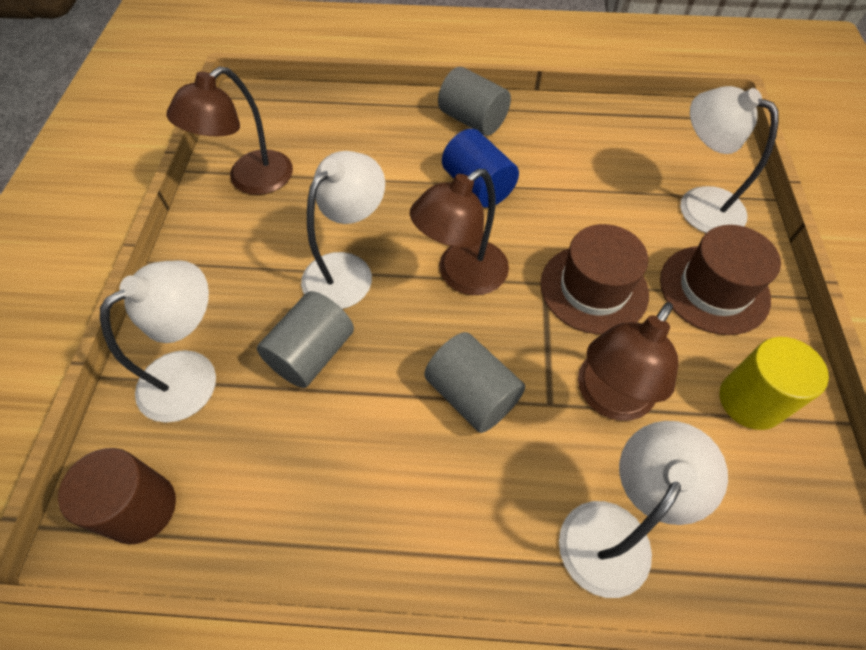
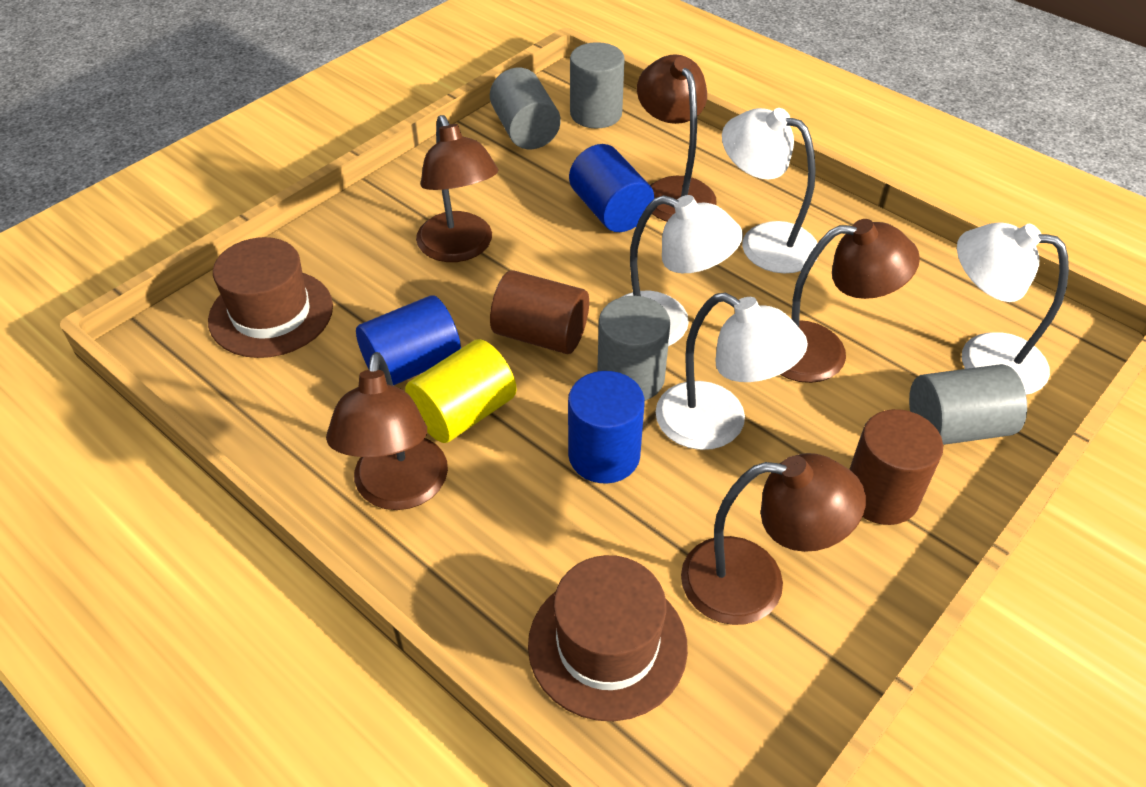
blue cylinder: [442,129,519,208] = 1 -> [356,296,461,386] [568,371,645,484] [569,144,654,232] = 3
brown cylinder: [58,448,176,544] = 1 -> [490,270,589,354] [849,409,943,525] = 2
brown lamp: [167,66,293,195] [410,169,509,295] [578,302,678,421] = 3 -> [326,352,448,510] [416,115,498,262] [637,54,716,221] [681,453,866,625] [780,219,920,383] = 5
grey cylinder: [257,291,354,388] [424,332,525,433] [438,67,511,136] = 3 -> [490,68,561,149] [570,42,625,129] [597,296,671,401] [909,364,1027,445] = 4

